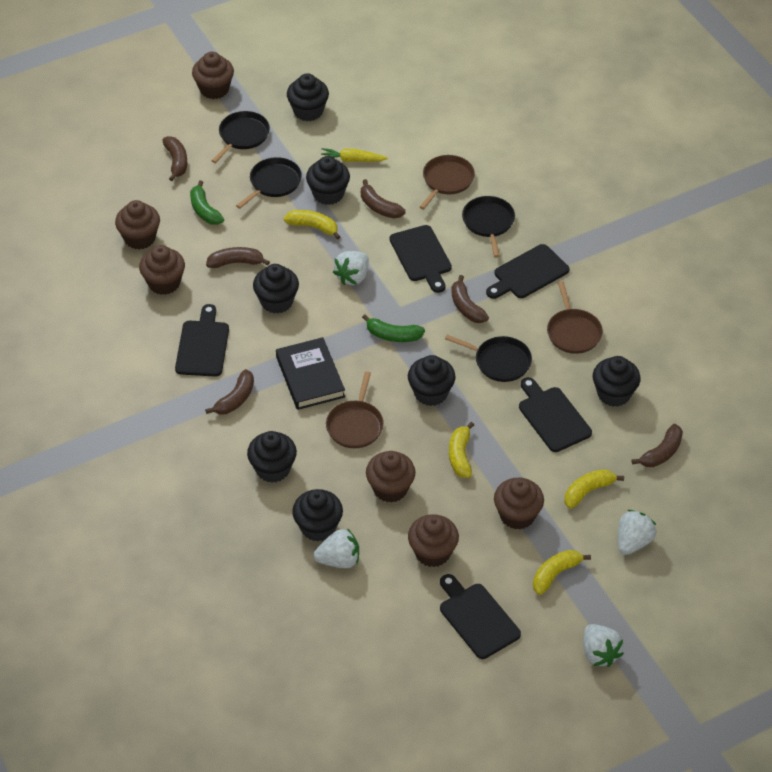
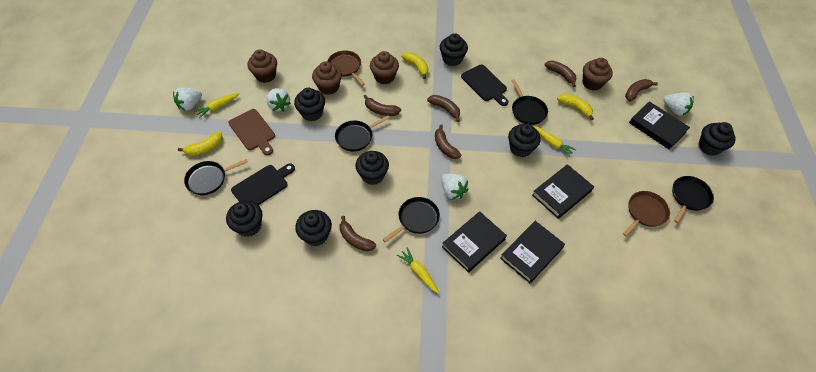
black book: [276,337,345,410] = 1 -> [442,211,507,273] [500,221,565,283] [532,164,594,219] [629,101,690,150] = 4
black cutting board: [175,304,229,377] [390,225,452,293] [440,574,521,659] [486,244,569,299] [519,377,592,452] = 5 -> [231,163,295,205] [461,65,509,106] = 2
black pan: [211,111,270,163] [236,157,302,209] [445,335,532,382] [462,196,515,257] = 4 -> [184,159,248,195] [335,115,390,151] [382,197,440,243] [511,79,548,125] [672,176,714,223] = 5
brown cupcake: [115,200,160,250] [139,245,185,295] [192,52,234,99] [366,451,416,503] [408,514,459,567] [494,478,544,530] = 6 -> [248,49,277,83] [312,61,342,95] [370,51,399,84] [583,58,613,91] = 4
brown cutting board: none = 0 -> [229,109,275,155] = 1
brown pan: [326,371,384,448] [420,155,475,209] [547,281,603,354] = 3 -> [327,50,365,86] [623,191,670,236] = 2
green banana: [190,180,224,225] [362,315,425,342] = 2 -> none = 0
yellow banana: [284,210,340,240] [449,422,474,478] [533,550,591,595] [565,469,624,509] = 4 -> [178,132,223,156] [401,52,428,79] [557,94,594,120] = 3
yellow carrot: [321,148,388,162] = 1 -> [194,93,240,119] [397,247,439,293] [533,126,576,157] = 3

